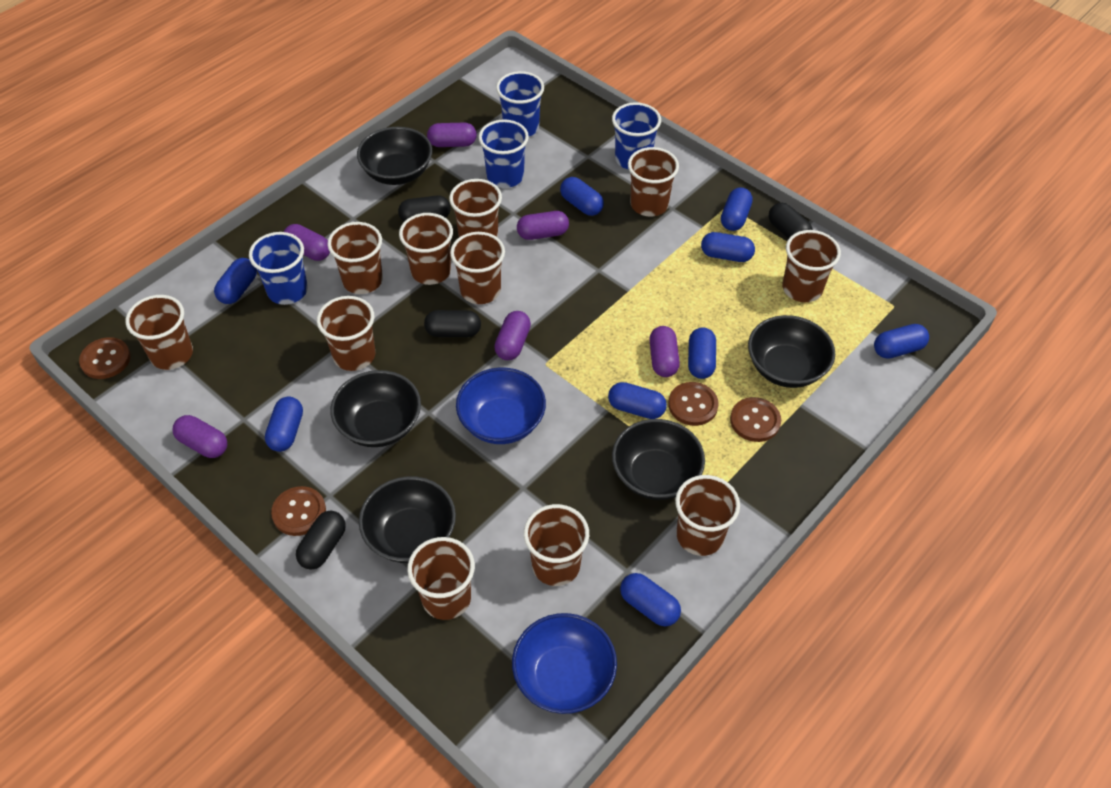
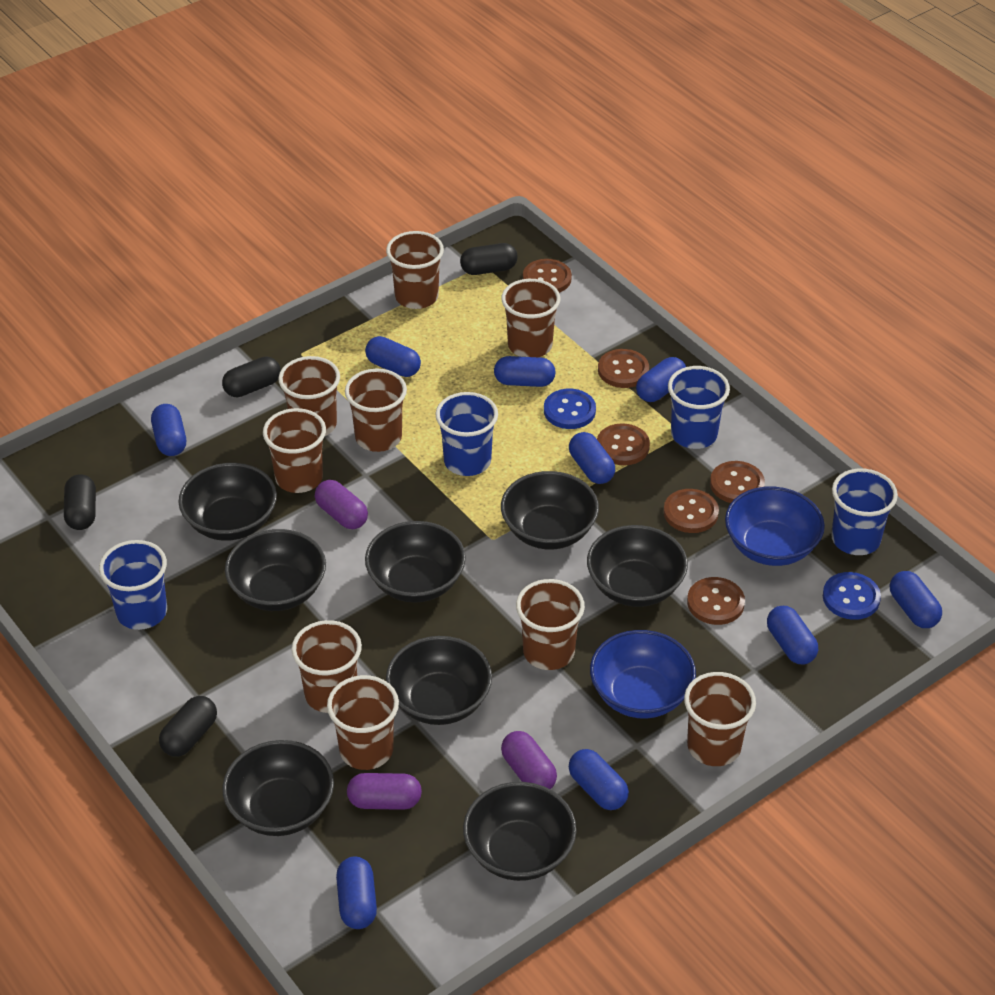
black bowl: [330,370,421,447] [357,127,432,185] [359,476,456,563] [612,419,705,500] [748,315,835,388] = 5 -> [179,463,277,541] [222,740,334,836] [225,529,326,611] [365,521,466,603] [386,636,492,725] [463,782,577,881] [501,471,599,549] [587,525,688,607] = 8
blue button: none = 0 -> [544,389,596,429] [823,572,881,620] = 2
brown button: [79,337,131,379] [271,486,326,536] [668,382,719,426] [730,397,781,442] = 4 -> [523,259,572,293] [597,423,650,465] [598,349,649,388] [664,489,719,533] [687,577,745,625] [710,461,765,503] = 6
brown cup: [125,295,193,370] [317,296,375,371] [327,222,383,294] [399,213,453,285] [407,537,475,620] [449,179,502,238] [450,232,505,304] [524,504,589,586] [628,147,679,217] [675,475,740,556] [783,230,841,302] = 11 -> [263,408,326,493] [278,356,340,436] [291,620,362,713] [327,675,399,770] [345,368,407,452] [386,231,444,309] [501,279,560,357] [516,579,585,670] [684,672,756,766] = 9
purple capsule: [173,415,227,458] [284,224,330,261] [427,123,477,147] [494,311,531,360] [517,211,569,240] [649,326,680,377] = 6 -> [315,480,368,529] [347,773,422,810] [501,731,557,789] = 3

